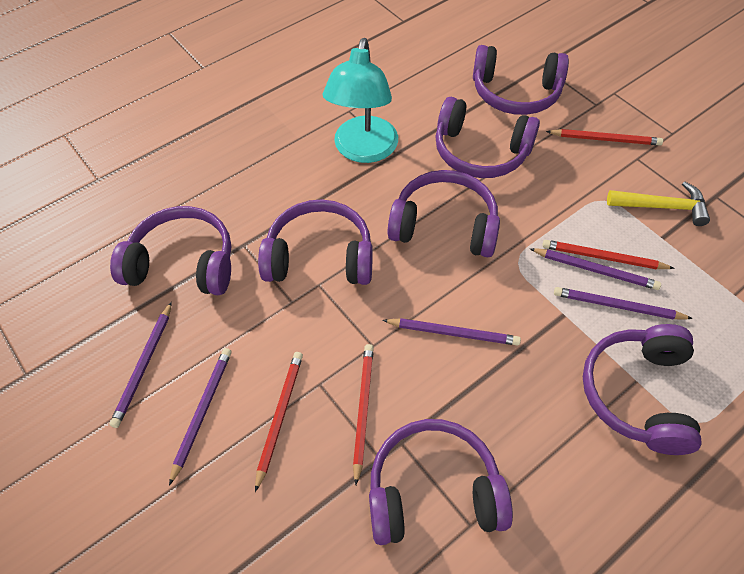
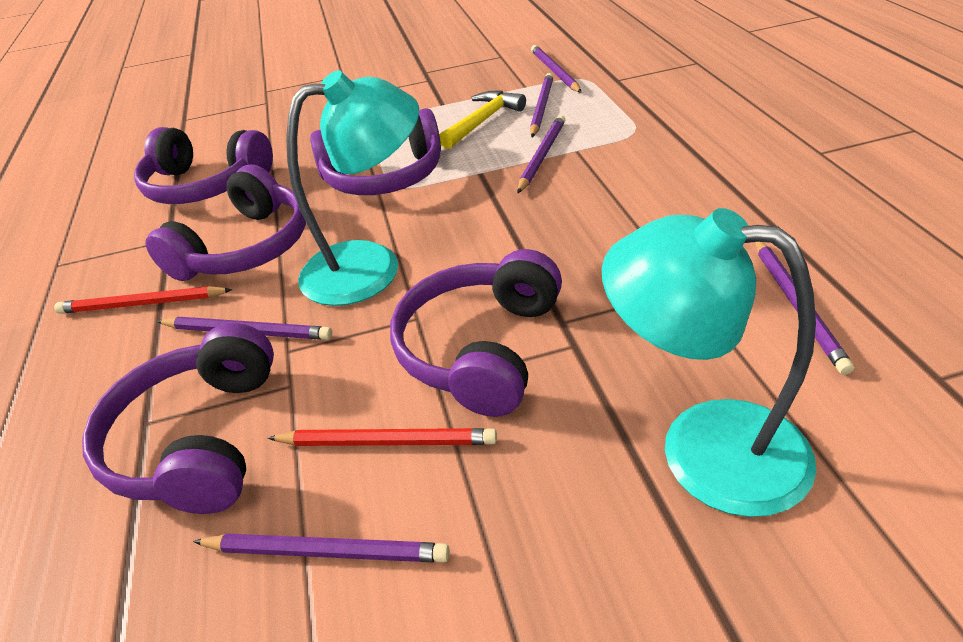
purple headphones: [110,206,231,295] [258,200,373,285] [369,419,513,545] [388,170,500,257] [435,97,540,178] [473,45,569,115] [583,324,702,455] = 7 -> [82,323,274,514] [134,127,273,204] [145,165,306,281] [310,108,441,195] [390,249,562,417] = 5
purple pencil: [110,302,172,428] [169,348,231,486] [382,318,521,346] [530,248,661,290] [554,287,693,320] = 5 -> [156,317,332,340] [193,533,450,563] [517,115,565,193] [530,73,553,137] [531,45,582,93] [755,242,854,375] = 6
red pencil: [255,352,303,492] [353,344,374,485] [542,240,675,269] [546,129,663,146] = 4 -> [54,286,233,314] [268,428,497,446] = 2
turquoise lamp: [323,38,398,163] = 1 -> [286,70,419,306] [602,208,816,517] = 2

